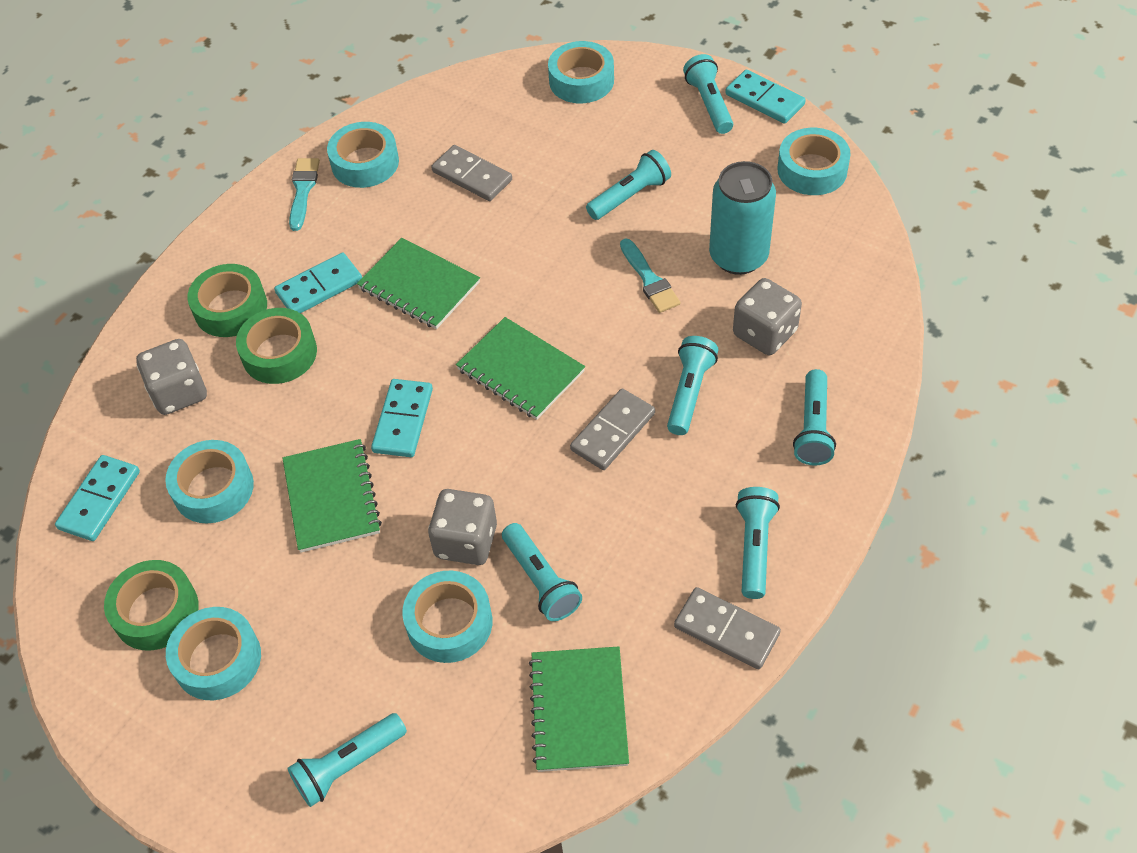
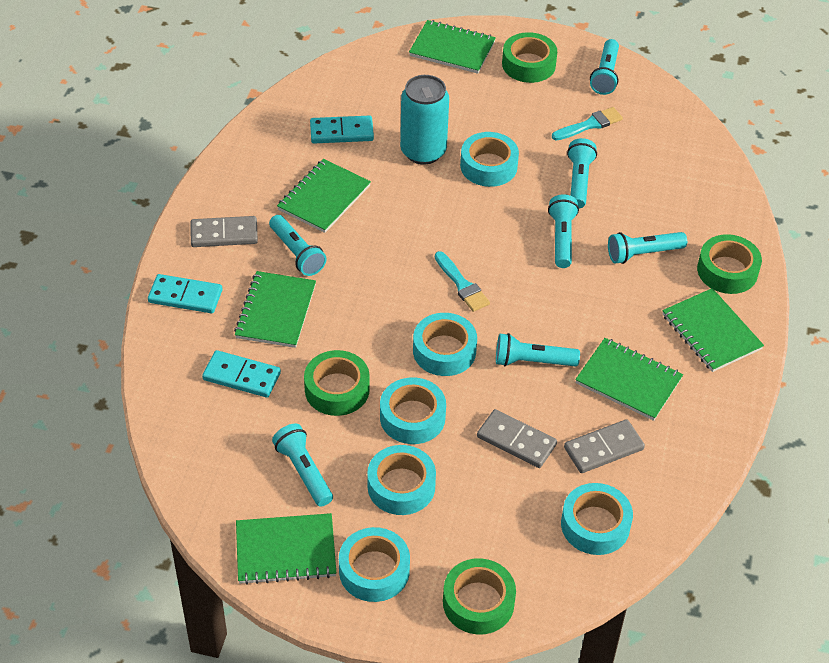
green notebook: [283,439,382,553] [357,238,480,329] [456,317,585,420] [529,646,629,772] = 4 -> [234,271,316,348] [236,513,336,585] [277,159,371,233] [409,20,496,74] [575,338,683,421] [662,288,764,372] = 6
green tape: [104,560,199,651] [187,264,267,337] [236,308,317,384] = 3 -> [304,350,370,416] [443,558,516,635] [502,32,557,83] [697,234,762,294] = 4
grey dice: [136,339,207,415] [428,489,497,565] [733,278,802,355] = 3 -> none = 0
turquoise domino: [55,455,140,541] [274,252,362,313] [371,379,433,457] [725,70,806,124] = 4 -> [148,274,222,313] [202,350,281,398] [310,116,374,143] = 3

